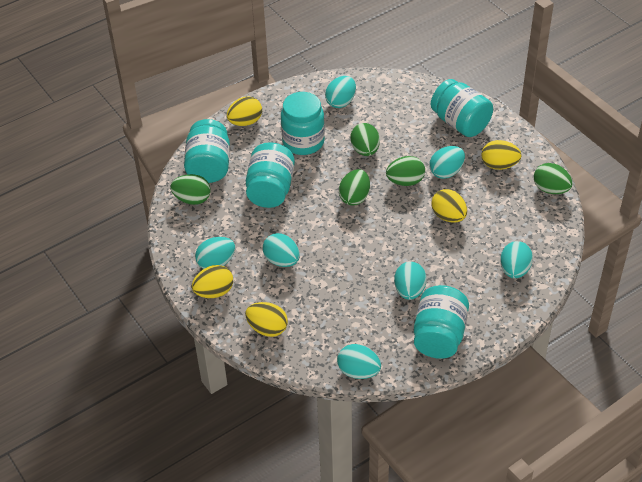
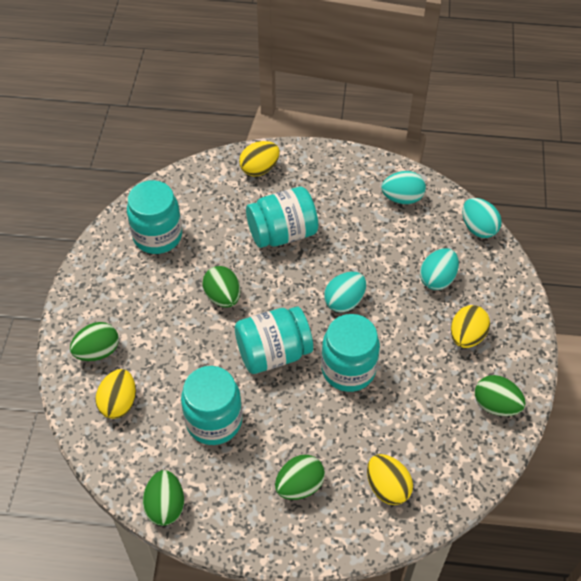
turquoise egg: [195,237,235,269] [263,233,300,267] [325,76,356,108] [337,344,381,379] [394,262,426,300] [429,146,465,179] [500,241,533,278] = 7 -> [324,272,366,313] [382,171,426,204] [420,248,459,290] [462,198,502,238] = 4
yellow egg: [192,265,233,298] [227,96,262,126] [245,302,288,337] [431,189,467,223] [481,140,522,170] = 5 -> [95,369,136,419] [239,141,280,176] [367,454,413,505] [451,305,490,348] = 4

